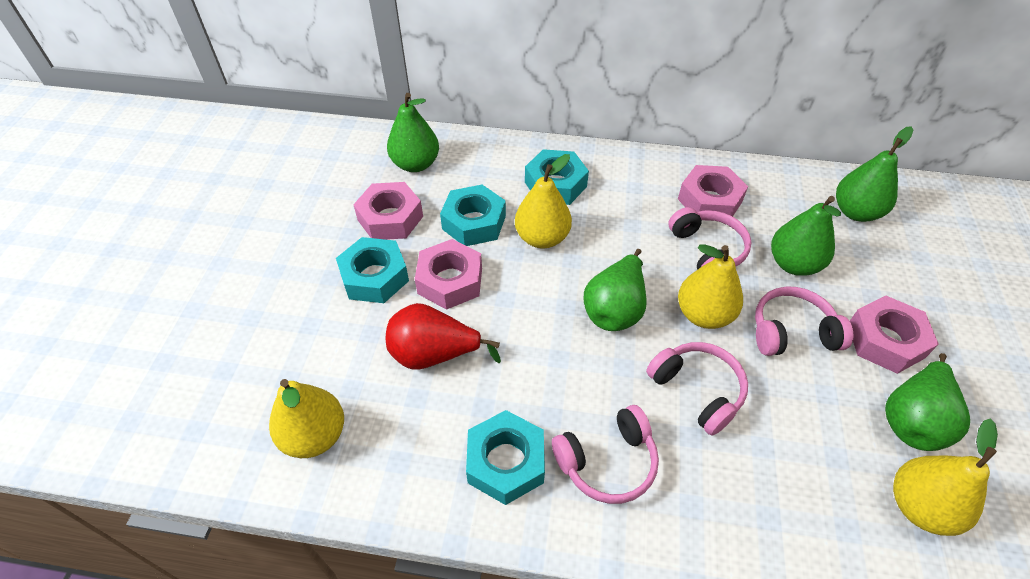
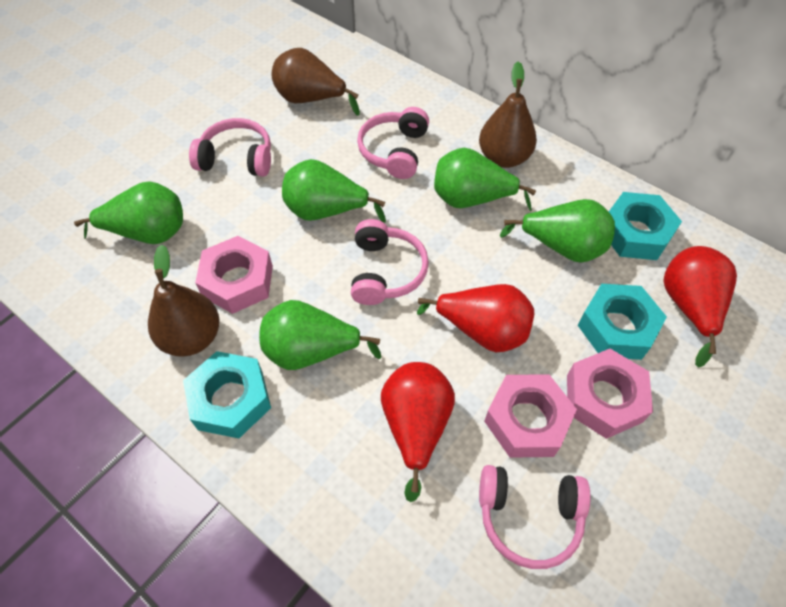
brown pear: none = 0 -> [148,244,220,357] [272,48,360,116] [479,62,537,168] = 3
pink nut: [353,182,423,240] [415,239,482,310] [678,165,748,221] [850,295,939,374] = 4 -> [195,236,273,314] [484,374,577,458] [567,349,653,439] = 3
red pear: [386,303,501,370] = 1 -> [381,362,455,502] [417,284,534,352] [664,246,737,368] = 3
turquoise nut: [336,237,409,303] [440,185,506,246] [466,410,545,505] [525,149,589,205] = 4 -> [183,351,271,438] [578,284,667,360] [609,192,682,260] = 3
yellow pear: [269,379,344,458] [515,154,572,248] [678,245,743,329] [893,418,998,536] = 4 -> none = 0

